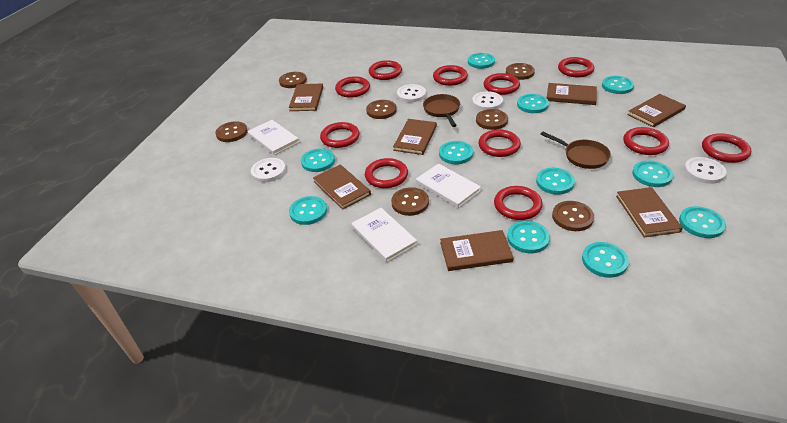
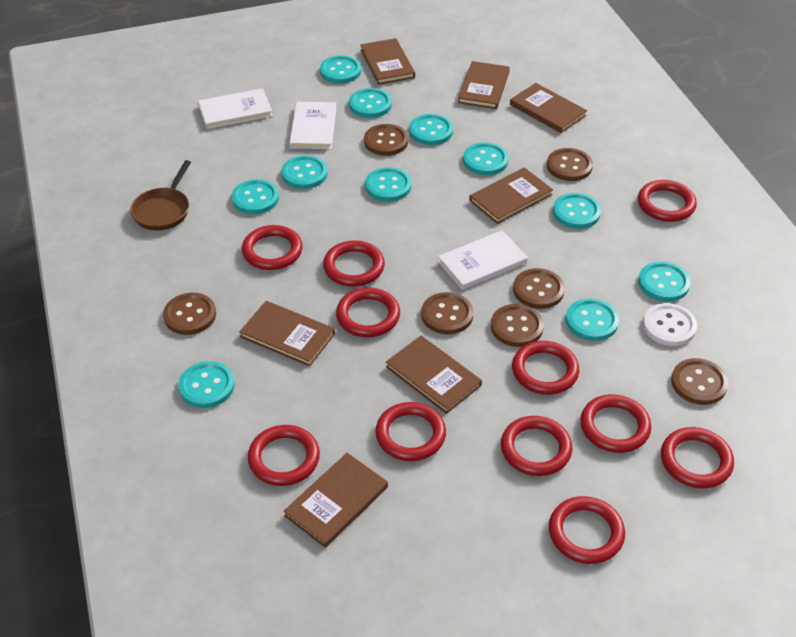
brown pan: [423,94,460,127] [540,132,611,169] = 2 -> [130,160,191,231] = 1
white button: [251,158,286,182] [397,84,426,102] [472,91,503,110] [684,157,727,184] = 4 -> [643,303,697,346] = 1

